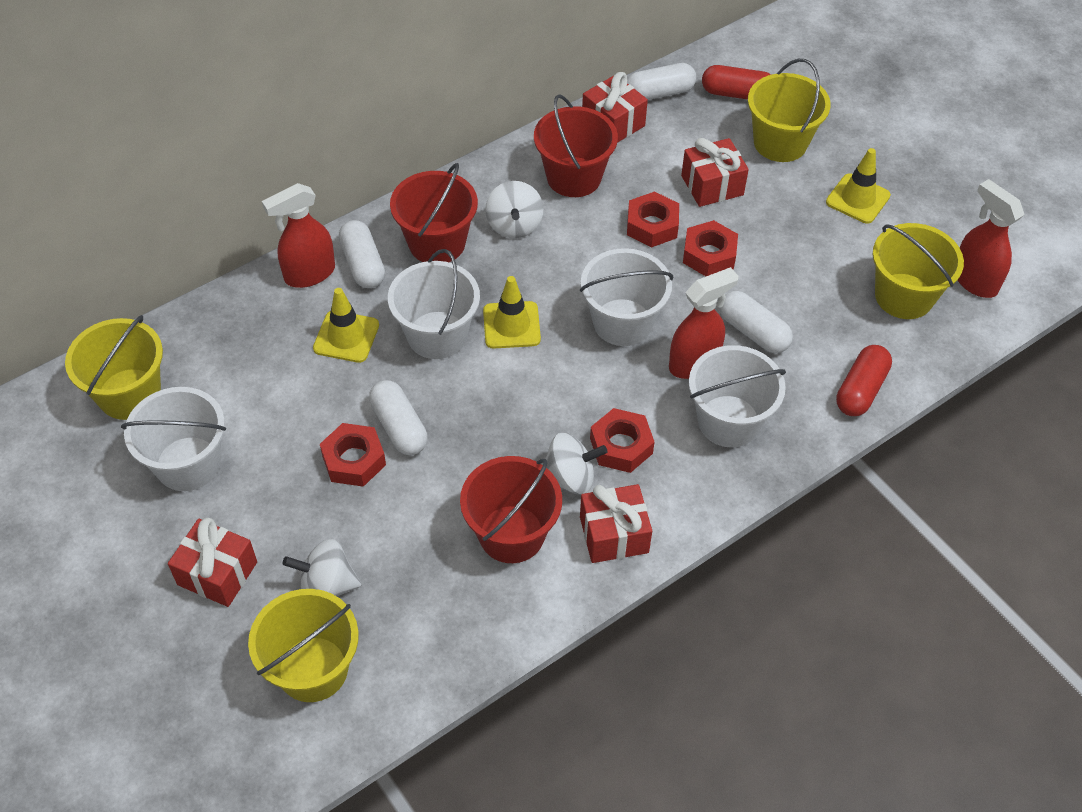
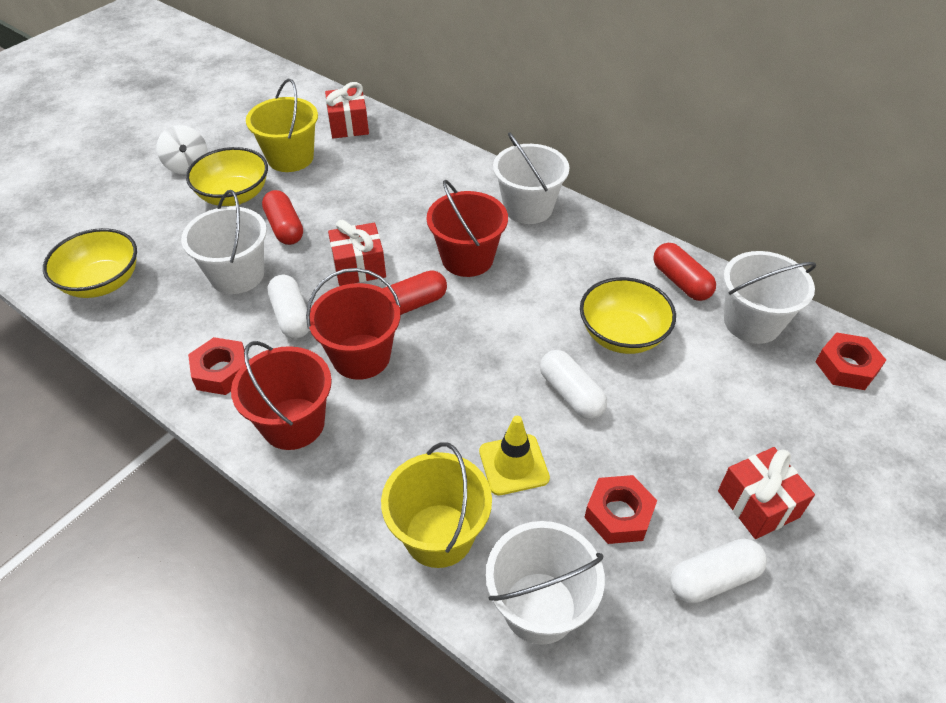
red capsule: [702,65,771,100] [836,345,892,416] = 2 -> [262,190,303,245] [383,270,447,315] [653,243,716,301] = 3
red gift: [168,518,257,607] [580,484,652,563] [582,72,648,143] [681,138,749,207] = 4 -> [325,82,369,139] [328,220,386,286] [718,447,815,539] = 3
red nut: [320,423,386,487] [590,408,655,473] [627,191,679,248] [683,220,738,276] = 4 -> [188,337,245,395] [584,475,657,544] [816,332,886,390] = 3
red spray bottle: [262,183,335,288] [669,267,739,379] [957,179,1025,298] = 3 -> none = 0
white capsule: [339,220,385,288] [369,380,428,455] [627,63,696,100] [719,291,793,353] = 4 -> [267,274,310,339] [540,350,607,419] [670,539,767,603] = 3
white spinning top: [282,539,361,596] [485,181,543,238] [546,433,608,495] = 3 -> [156,125,207,174] = 1
yellow bowl: none = 0 -> [43,228,137,298] [186,147,268,206] [580,277,676,354] = 3
yellow bucket: [65,315,163,420] [248,589,359,702] [748,59,831,162] [873,223,964,319] = 4 -> [246,78,318,172] [381,442,492,568] = 2
yellow traffic cone: [313,288,379,363] [483,276,541,349] [826,148,891,224] = 3 -> [479,416,550,495] = 1

